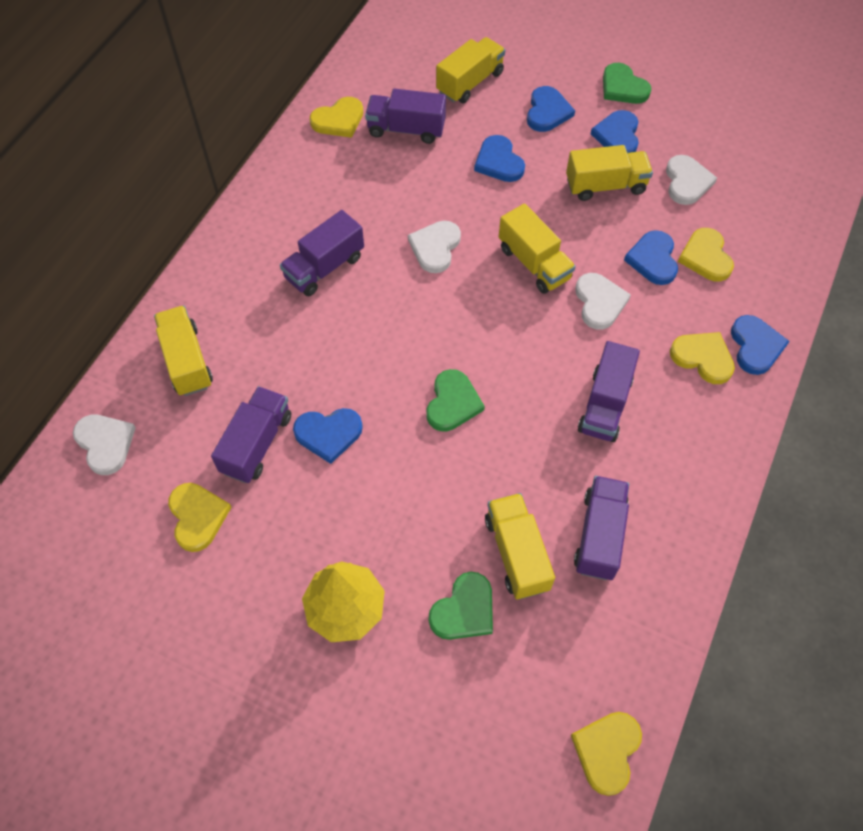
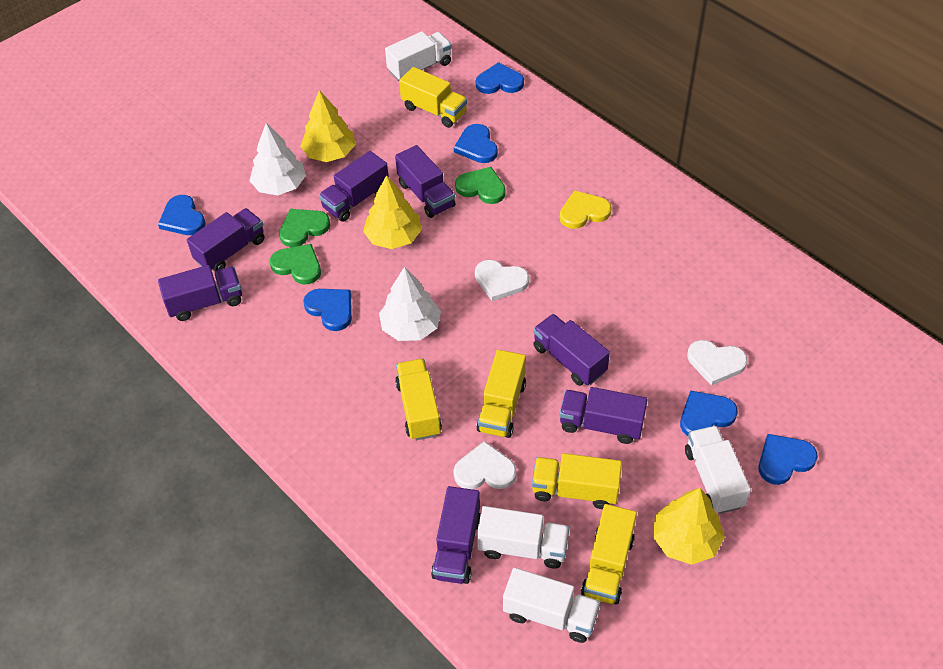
purple truck: [211,386,291,483] [280,210,364,296] [365,89,446,144] [574,476,629,580] [578,341,640,442] = 5 -> [158,265,242,321] [187,208,265,271] [319,151,389,222] [395,145,456,218] [431,486,481,584] [533,314,610,386] [559,387,648,444] = 7
white heart: [73,415,136,475] [408,221,461,273] [575,273,631,330] [666,155,717,205] = 4 -> [453,441,517,489] [475,260,529,301] [687,340,747,386] = 3
white tree: none = 0 -> [250,123,306,195] [379,267,441,341] = 2
white truck: none = 0 -> [385,31,452,81] [477,506,570,569] [503,568,600,643] [685,426,751,514] = 4
yellow heart: [168,483,232,552] [310,97,363,138] [571,712,642,796] [670,332,735,384] [678,228,734,281] = 5 -> [560,190,612,229] = 1
yellow tree: [302,561,385,642] = 1 -> [300,90,355,162] [363,175,422,249] [653,488,725,565] = 3

